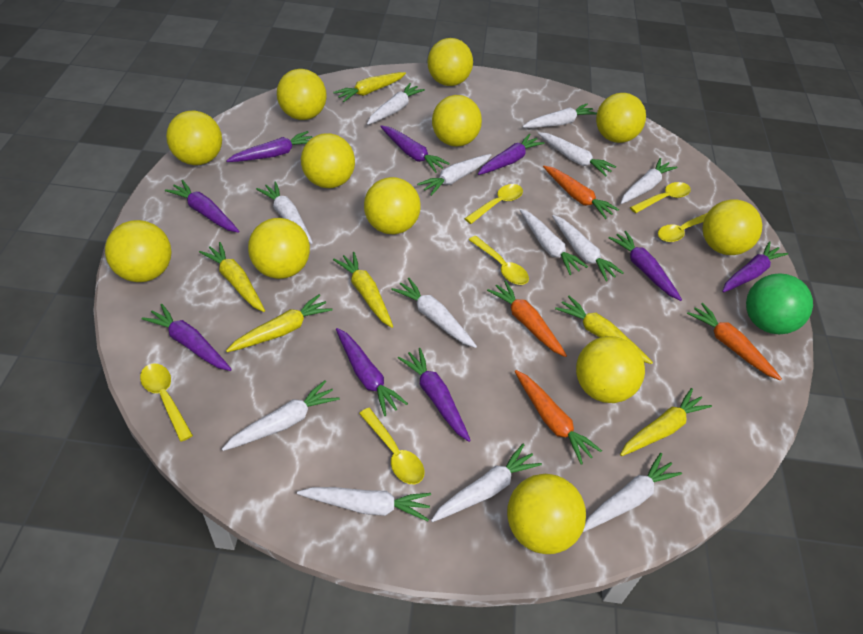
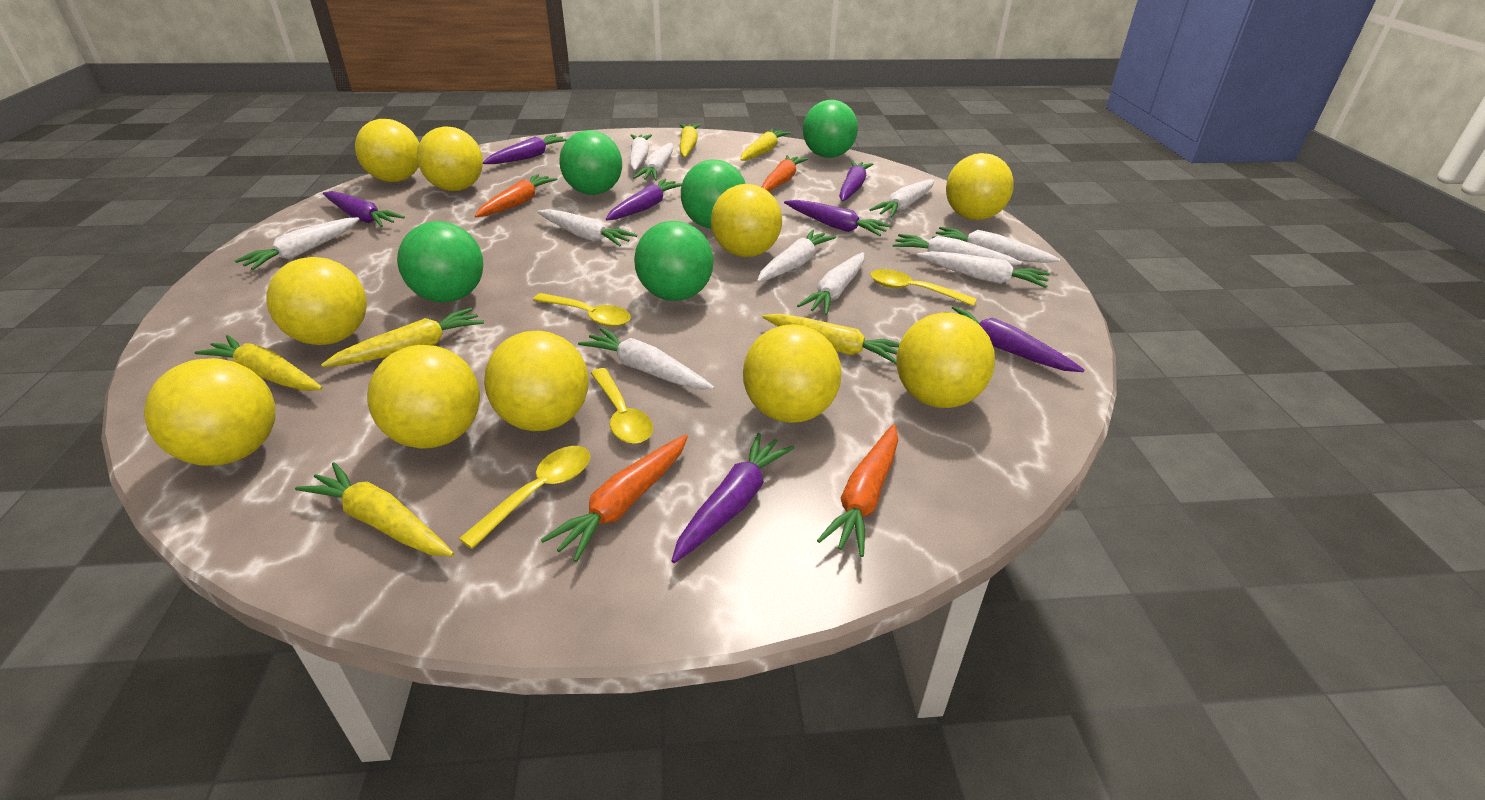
green ball: [746,273,813,334] = 1 -> [397,221,483,303] [559,130,622,195] [634,221,714,301] [681,160,746,229] [803,100,858,158] = 5
purple carrot: [141,304,232,371] [165,180,239,233] [226,131,312,162] [336,328,408,416] [380,125,450,173] [398,348,471,442] [478,134,544,175] [609,231,682,301] [722,241,788,292] = 9 -> [323,191,405,227] [483,134,568,164] [606,179,682,220] [671,433,794,563] [784,200,892,236] [839,161,873,202] [949,306,1084,372] = 7
white carrot: [222,380,340,451] [256,181,313,244] [297,487,431,521] [367,83,425,125] [391,278,477,348] [417,154,491,196] [431,444,542,522] [520,209,588,275] [523,103,597,128] [538,132,616,177] [552,215,624,281] [583,453,682,532] [621,158,677,204] = 13 -> [235,217,360,270] [537,209,637,246] [578,328,714,390] [630,134,652,171] [633,143,674,181] [757,229,836,283] [797,252,865,315] [869,179,934,218] [893,234,1022,266] [917,251,1050,288] [932,227,1060,263] = 11
yellow ball: [105,220,172,282] [166,111,222,165] [248,218,310,279] [277,69,327,120] [301,133,355,188] [364,177,421,234] [428,38,473,86] [432,95,482,147] [507,474,586,554] [576,336,645,403] [596,93,646,143] [702,199,762,255] = 12 -> [144,358,275,466] [266,257,367,345] [355,119,419,182] [367,345,480,449] [417,126,483,191] [484,331,589,431] [711,184,782,257] [743,324,842,423] [896,312,995,408] [946,153,1014,220] = 10
yellow spoon: [140,364,193,442] [359,408,424,484] [464,184,523,224] [469,236,529,285] [630,182,691,213] [658,213,707,242] = 6 -> [459,446,590,549] [533,293,631,327] [591,368,653,444] [870,269,977,306] = 4

